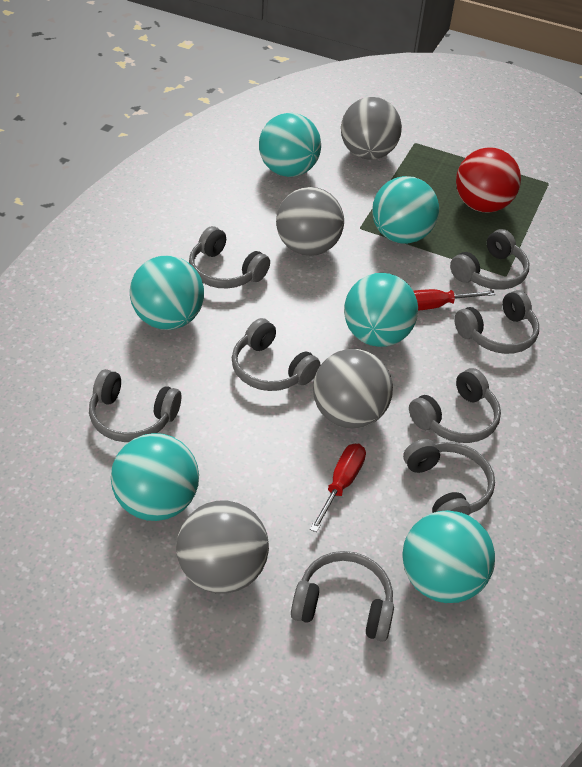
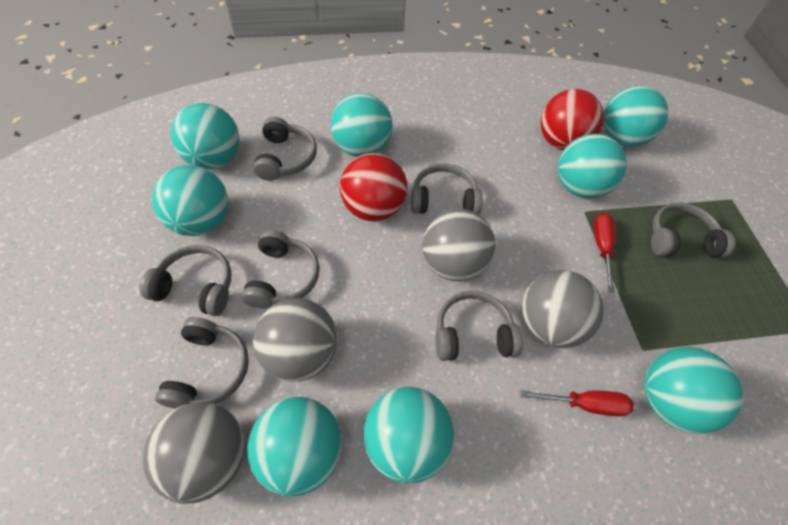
grey headphones: [89,369,181,442] [189,226,270,288] [232,318,320,391] [291,551,394,642] [403,439,495,515] [409,368,501,443] [450,229,529,290] [454,290,539,354] = 8 -> [139,245,231,316] [155,317,249,409] [241,230,319,309] [253,117,317,181] [411,163,483,215] [436,291,523,361] [651,202,736,258] = 7
red ball: [456,147,521,213] = 1 -> [340,153,408,221] [541,89,604,150] = 2
turquoise ball: [111,433,199,521] [130,256,204,330] [259,113,321,177] [344,273,418,347] [372,176,439,244] [402,510,495,603] = 6 -> [152,165,228,236] [171,103,240,169] [247,397,342,496] [331,93,393,157] [363,387,454,483] [558,134,627,199] [603,85,668,147] [644,347,744,434] = 8

